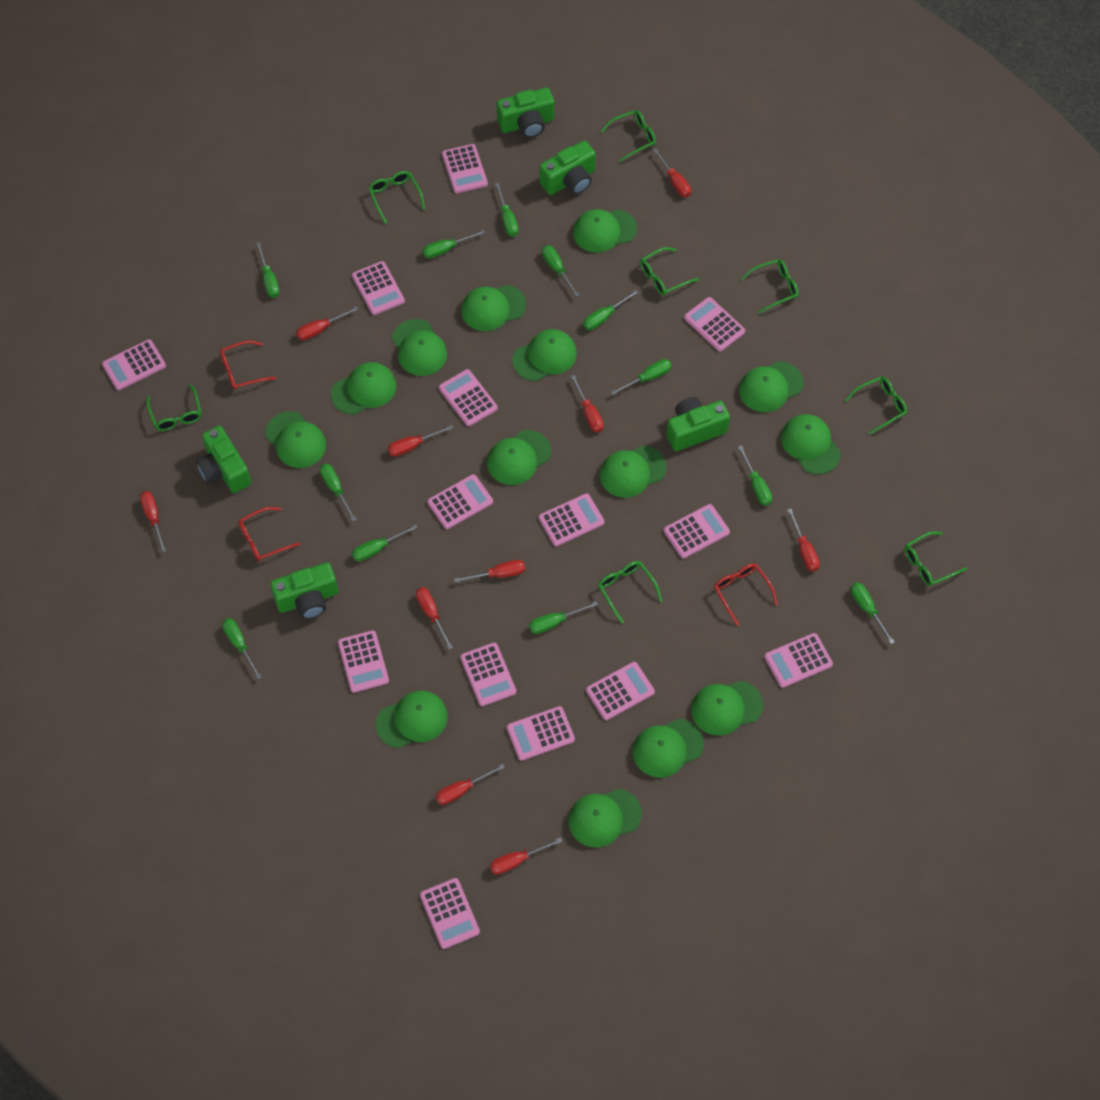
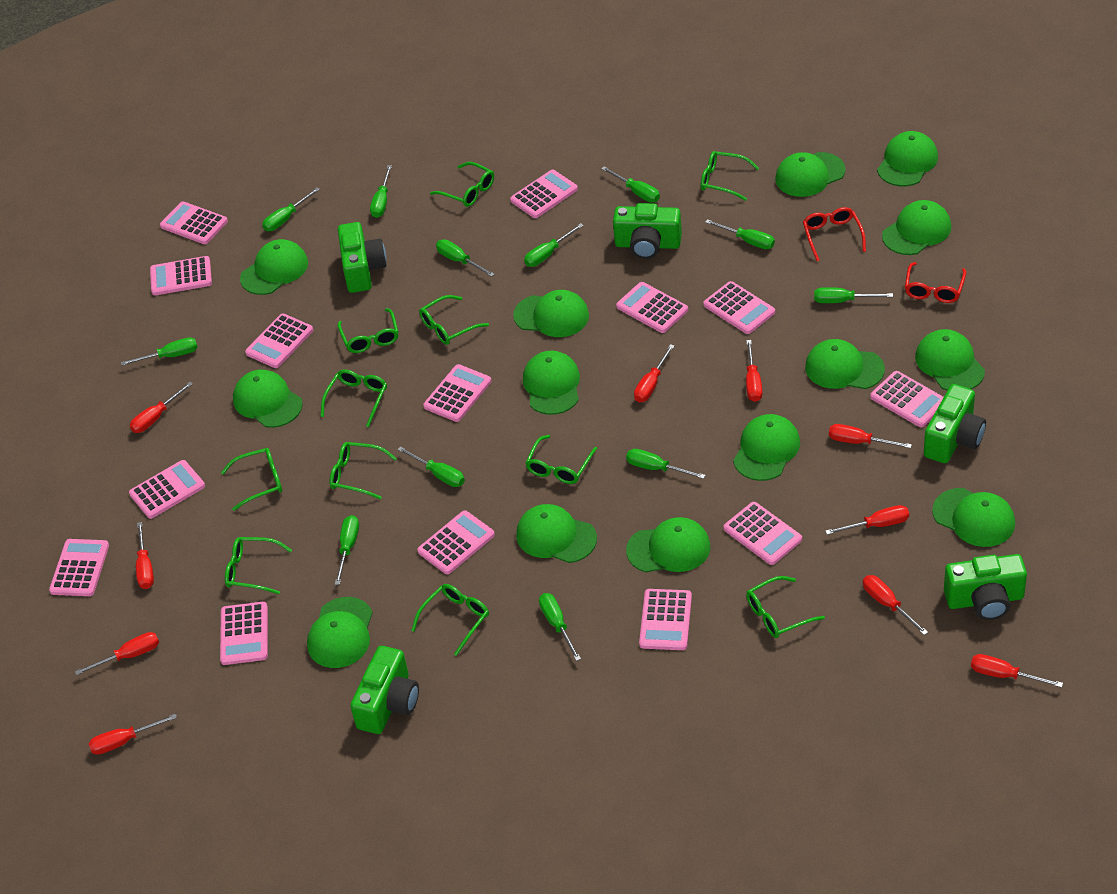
green glasses: [146,384,202,431] [368,171,425,223] [598,561,662,623] [600,110,656,162] [640,247,699,296] [741,259,799,313] [845,376,907,435] [905,531,967,586] = 8 -> [221,448,282,511] [225,537,292,594] [321,369,387,427] [330,442,397,499] [338,308,398,353] [411,584,489,656] [419,295,489,345] [430,162,494,207] [525,435,597,484] [701,151,759,201] [746,576,825,638] = 11
red glasses: [220,341,276,390] [239,507,300,561] [714,563,778,626] = 3 -> [803,207,866,261] [905,262,966,303] = 2

